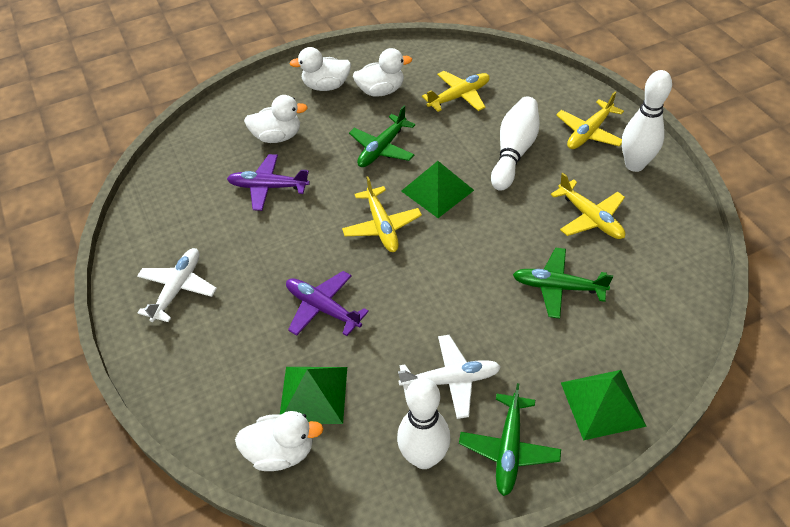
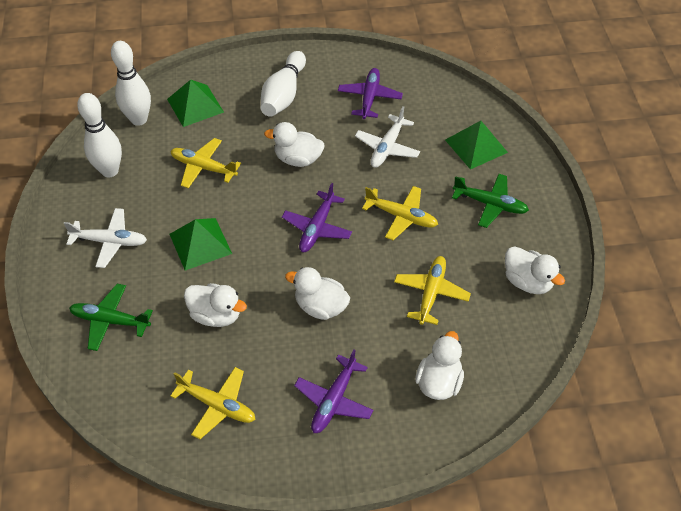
green plane: [349,106,415,167] [459,383,561,496] [513,247,613,319] = 3 -> [69,284,153,351] [452,174,529,228] = 2
purple plane: [227,154,310,211] [286,271,369,336] = 2 -> [282,183,352,252] [294,350,373,433] [338,68,403,119] = 3
white duck: [235,411,324,471] [244,95,308,143] [289,47,351,91] [353,48,412,97] = 4 -> [184,283,247,327] [264,122,325,167] [285,267,350,320] [415,331,464,400] [505,246,565,294] = 5

